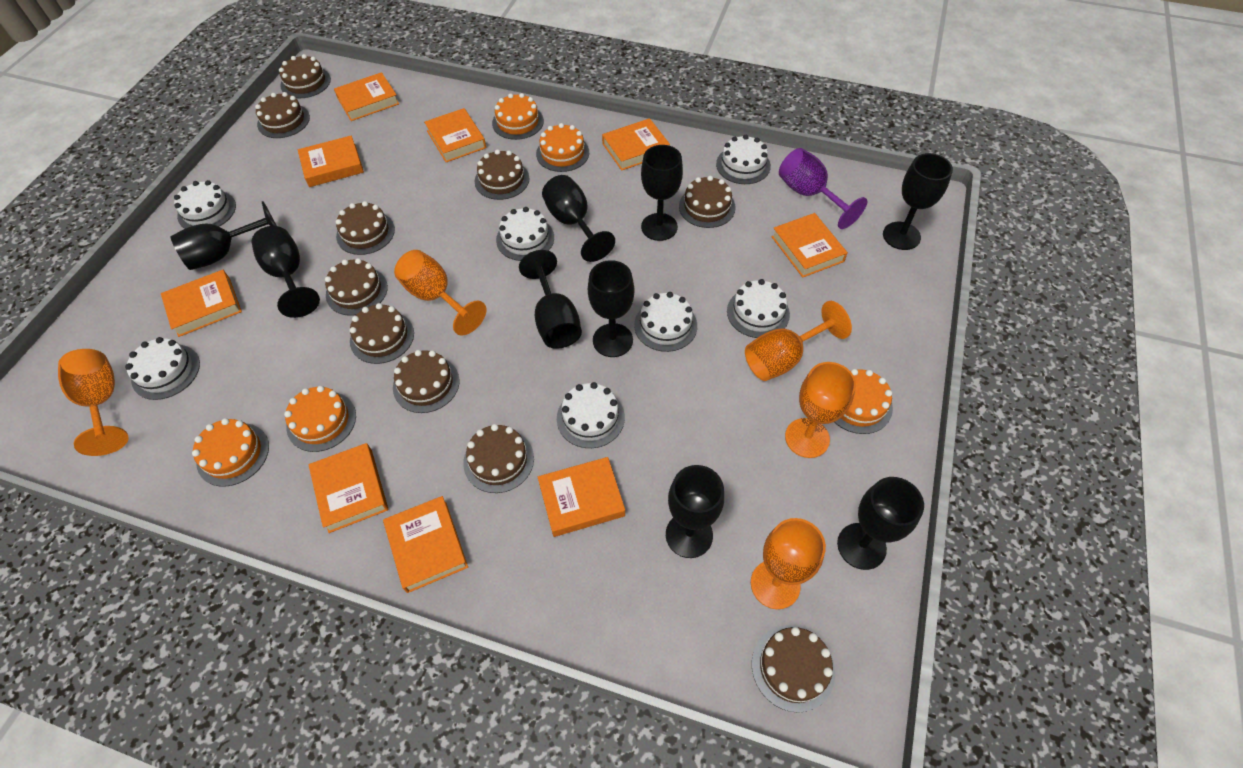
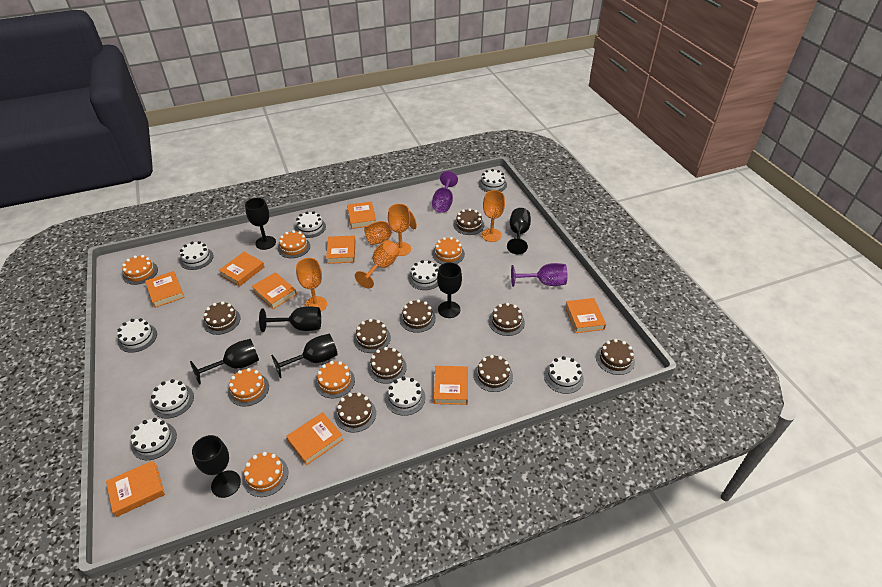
black goblet: [170,201,277,270] [252,226,320,318] [519,250,582,349] [542,175,615,262] [588,260,634,357] [641,145,683,241] [666,465,724,558] [837,477,924,570] [883,153,953,250] = 9 -> [190,339,259,385] [192,435,241,498] [245,198,276,250] [259,306,321,332] [271,334,338,378] [437,263,462,318] [507,208,531,254] = 7
brown cake: [255,92,310,138] [279,54,331,98] [325,258,388,316] [336,201,395,255] [350,303,414,364] [393,350,460,413] [463,424,534,493] [475,149,529,200] [679,176,736,228] [752,625,835,713] = 10 -> [203,301,241,335] [335,392,376,433] [353,319,391,353] [368,347,407,384] [400,299,436,333] [454,208,484,235] [474,355,513,392] [488,303,525,336] [596,339,635,375] = 9
orange cake: [192,418,269,487] [284,386,356,452] [492,93,544,140] [536,123,589,172] [834,369,893,434] = 5 -> [122,255,158,285] [228,368,269,407] [243,452,288,497] [278,230,310,258] [315,361,355,399] [432,237,465,264] = 6
purple goblet: [779,148,867,229] = 1 -> [432,171,458,213] [511,263,567,287] = 2
white cake: [125,337,200,400] [174,180,236,229] [496,207,554,261] [557,382,625,448] [634,292,697,352] [716,135,771,184] [727,279,790,338] = 7 -> [117,318,157,353] [131,418,177,460] [151,379,194,419] [179,241,214,270] [295,211,326,238] [385,377,426,416] [408,260,438,290] [478,169,507,192] [544,356,584,394] = 9

